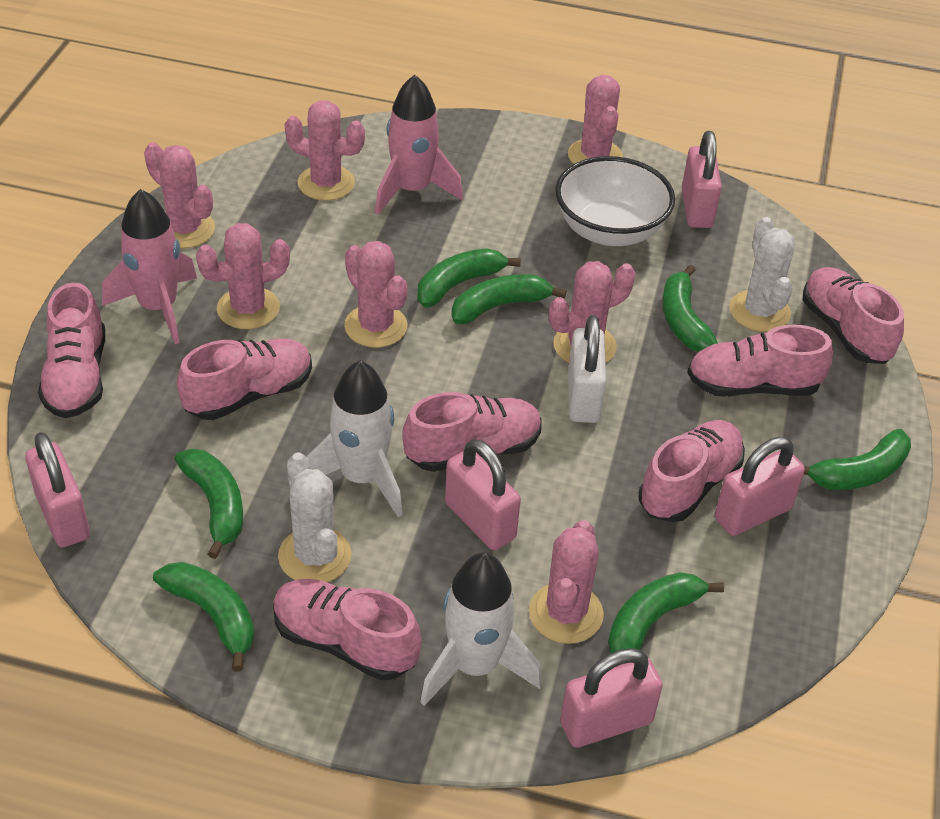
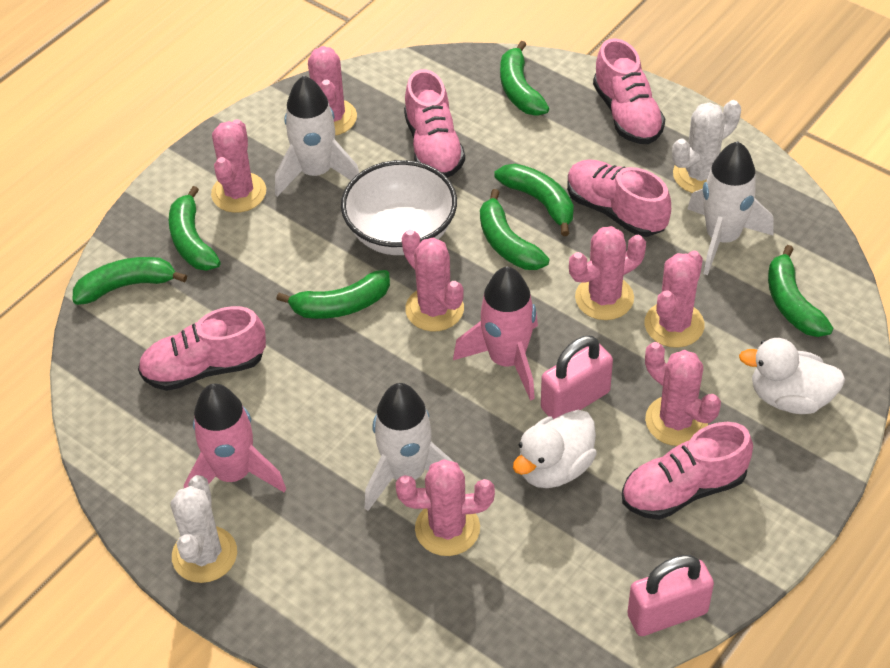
pink padlock: [25,432,90,548] [445,439,521,550] [560,648,663,748] [682,131,722,228] [715,436,805,536] = 5 -> [541,336,613,419] [627,555,714,636] = 2
pink shoe: [38,282,105,418] [177,339,312,420] [273,579,422,681] [402,392,542,472] [639,420,745,522] [687,325,833,397] [803,267,904,364] = 7 -> [138,306,266,391] [404,69,465,178] [567,160,671,237] [593,38,665,144] [622,422,753,520] = 5
white duck: none = 0 -> [513,410,597,488] [739,338,845,414] = 2
white padlock: [568,315,606,423] = 1 -> none = 0
white rocket: [307,361,402,517] [420,552,542,706] = 2 -> [275,76,359,197] [365,383,454,511] [687,141,774,275] = 3

